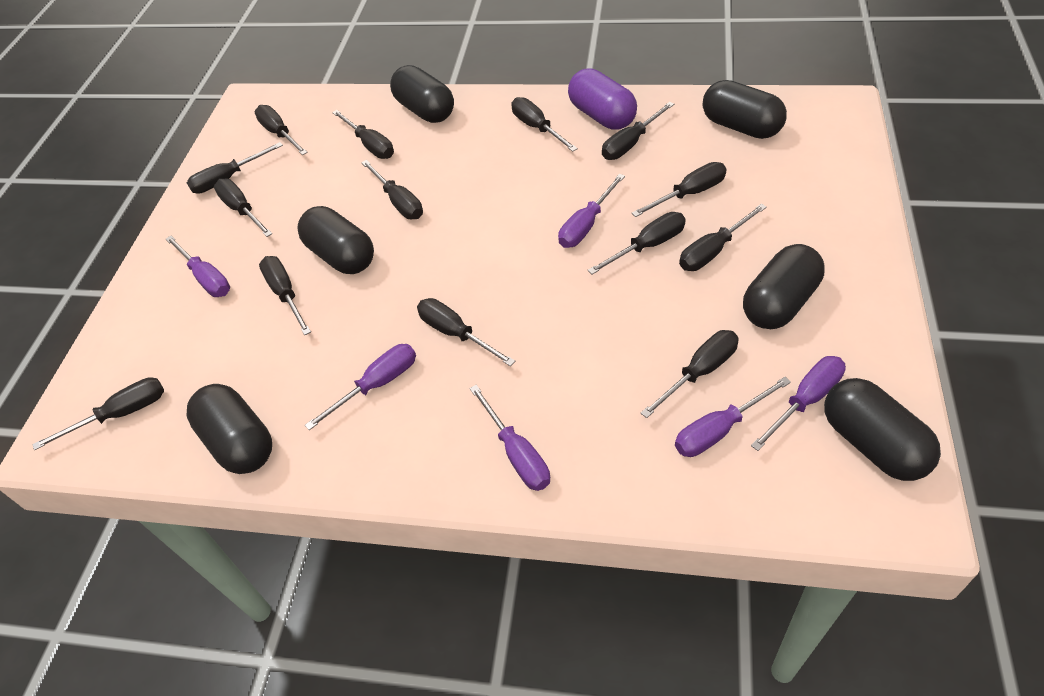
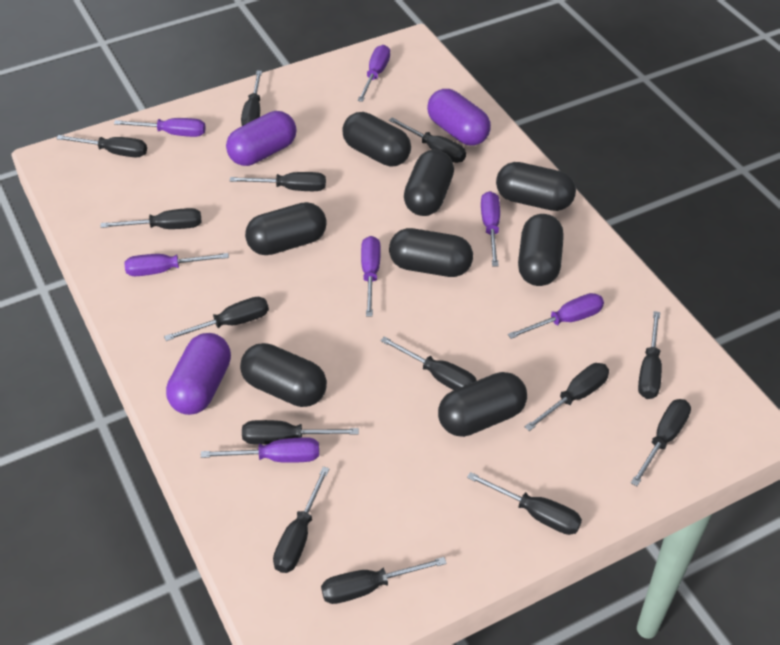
black capsule: [187,384,272,474] [297,206,374,274] [390,65,454,123] [703,80,787,139] [743,244,825,329] [824,378,941,481] = 6 -> [240,343,327,407] [245,202,327,255] [342,112,411,167] [389,228,473,277] [404,150,454,216] [438,372,527,437] [496,162,576,211] [518,214,564,286] = 8
purple capsule: [568,68,637,130] = 1 -> [166,333,231,415] [226,111,297,166] [427,89,491,146] = 3
purple screwdriver: [166,236,230,297] [305,344,416,430] [469,385,550,491] [558,174,625,248] [675,377,791,457] [751,356,846,451] = 6 -> [114,118,206,137] [124,253,229,276] [201,437,319,463] [357,45,390,102] [361,236,381,316] [481,191,500,266] [508,293,604,339] = 7

